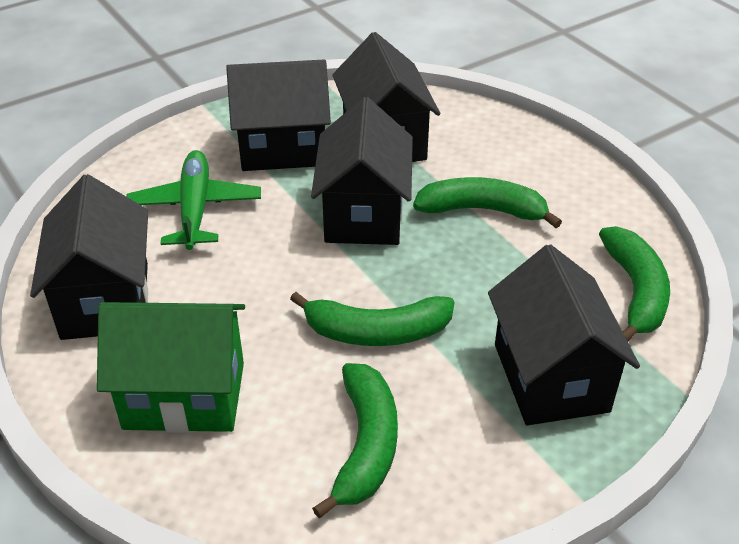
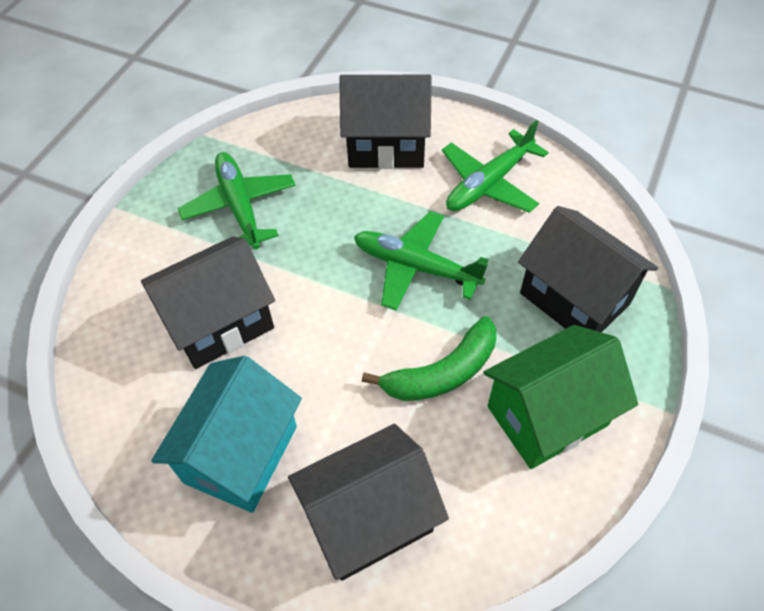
black house: [30,174,148,340] [226,60,331,171] [311,97,413,245] [332,32,440,162] [488,244,640,425] = 5 -> [141,236,275,369] [288,424,449,580] [339,75,432,169] [518,206,658,333] = 4
green banana: [290,292,455,346] [312,363,398,518] [413,177,562,228] [599,226,670,341] = 4 -> [362,316,496,401] = 1
green plane: [126,150,261,250] = 1 -> [178,152,296,249] [354,211,488,310] [442,120,549,213] = 3
turquoise house: none = 0 -> [151,356,302,513] = 1

